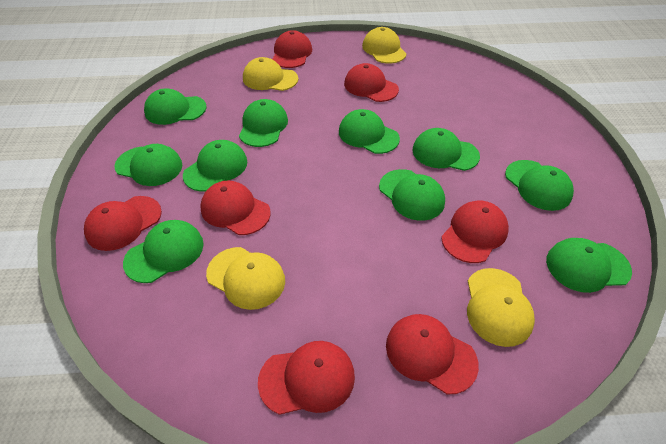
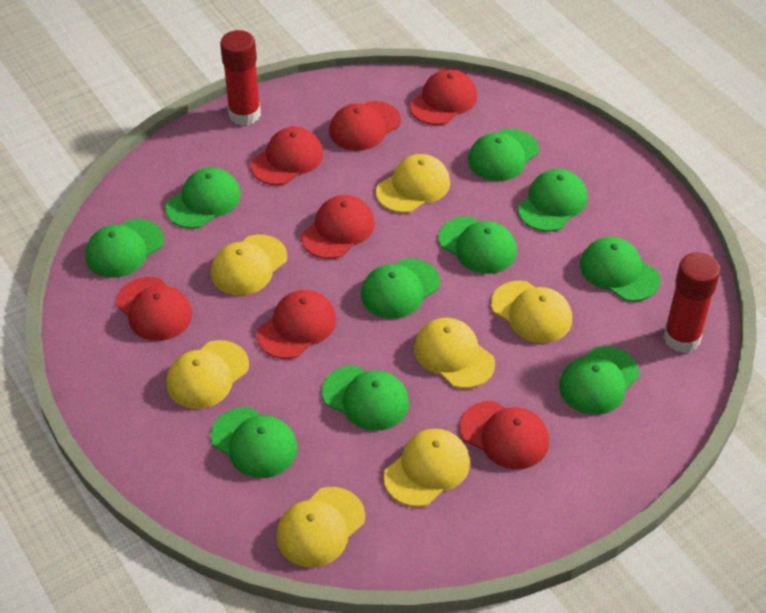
red glue stick: none = 0 -> [220,30,261,125] [663,252,720,353] = 2
yellow cap: [206,247,285,310] [243,57,298,91] [362,27,407,64] [467,268,535,347] = 4 -> [166,340,249,409] [211,235,287,295] [276,487,365,567] [376,154,450,213] [384,429,470,507] [414,318,495,389] [491,281,572,343] = 7

